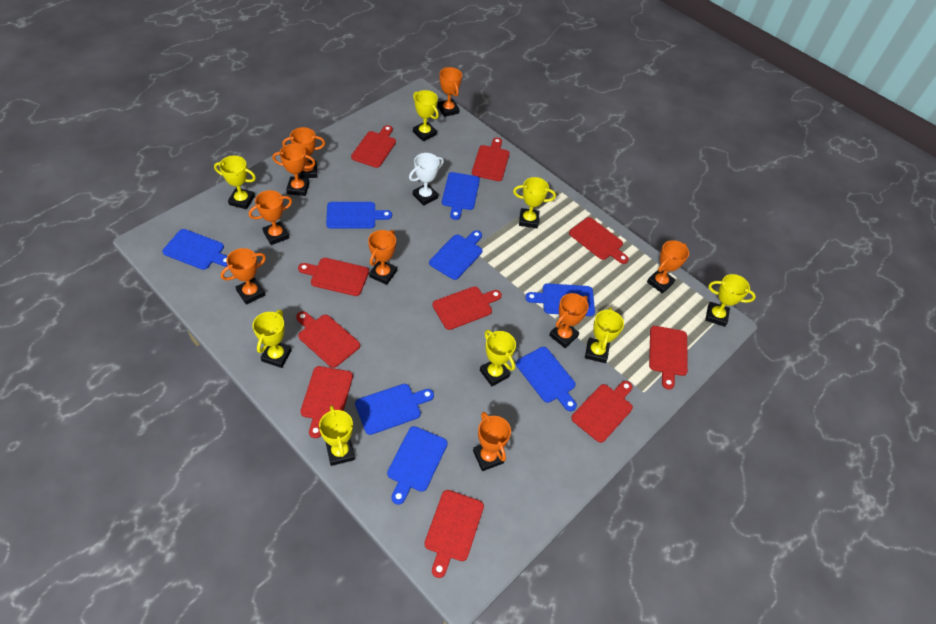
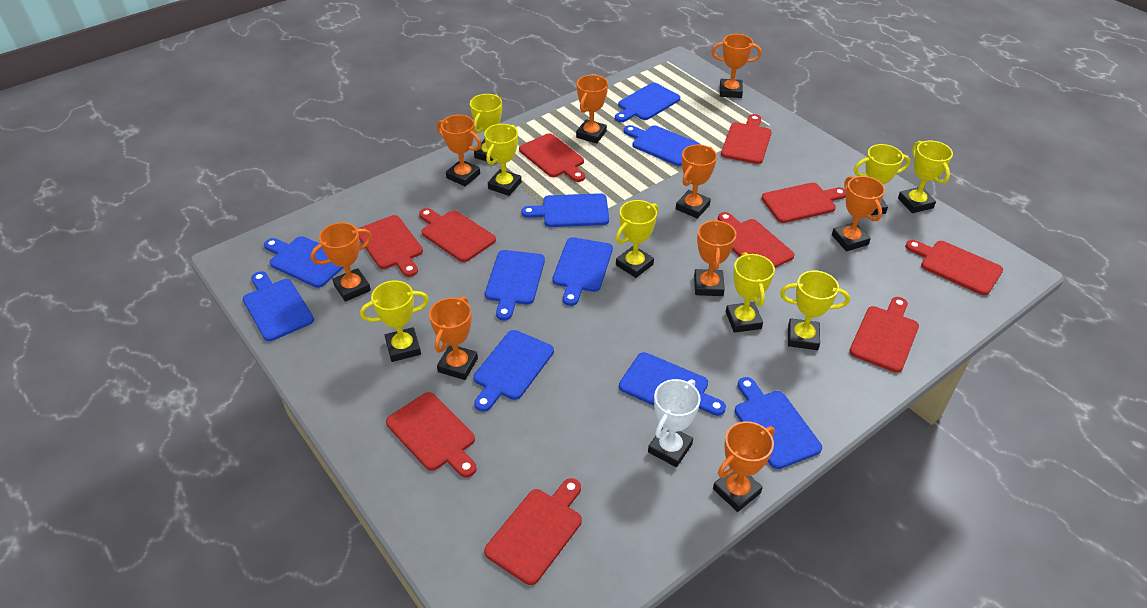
blue cutting board: [162,229,228,270] [326,202,392,229] [355,384,434,435] [387,426,448,505] [429,230,482,280] [442,172,480,220] [516,347,577,411] [525,283,595,316] = 8 -> [243,271,314,341] [264,236,344,288] [473,330,554,412] [485,250,545,320] [521,193,609,227] [552,237,613,306] [615,83,680,122] [619,352,726,416] [624,125,700,166] [735,377,822,469] = 10

